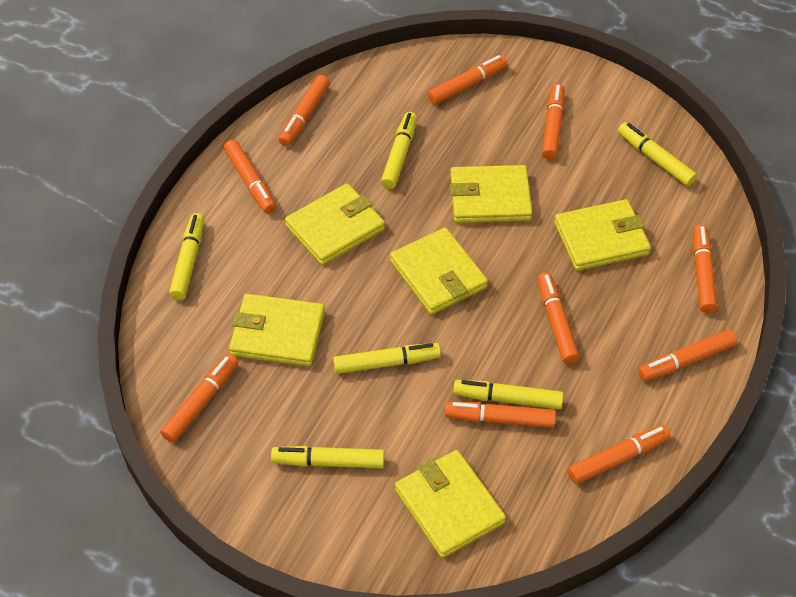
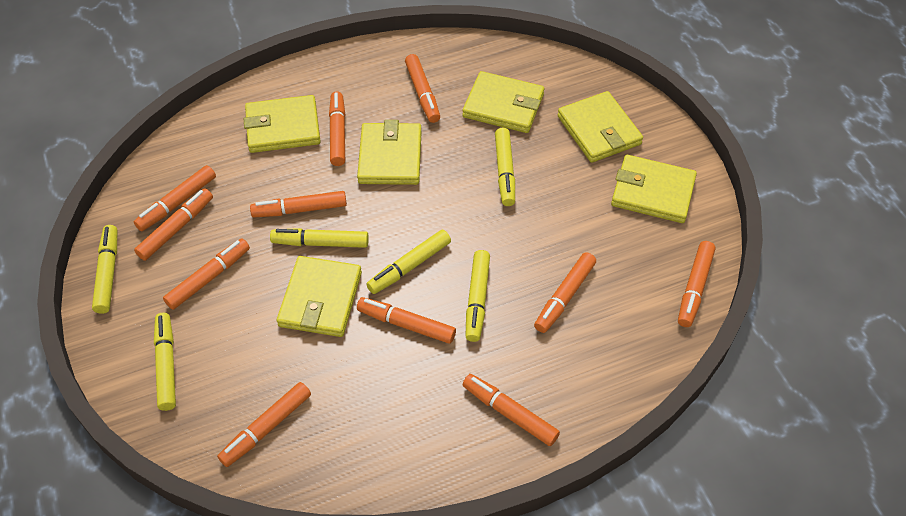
orange marker: [160,354,238,443] [224,140,276,214] [279,75,330,147] [428,55,507,105] [444,402,556,428] [537,272,580,364] [542,84,564,160] [568,425,671,484] [638,329,737,381] [693,224,718,313] = 10 -> [134,165,216,231] [134,188,213,261] [163,238,250,310] [217,382,311,467] [250,191,347,217] [329,91,345,166] [357,297,456,344] [405,54,440,123] [462,374,560,446] [534,252,596,333] [678,241,716,327] = 11

